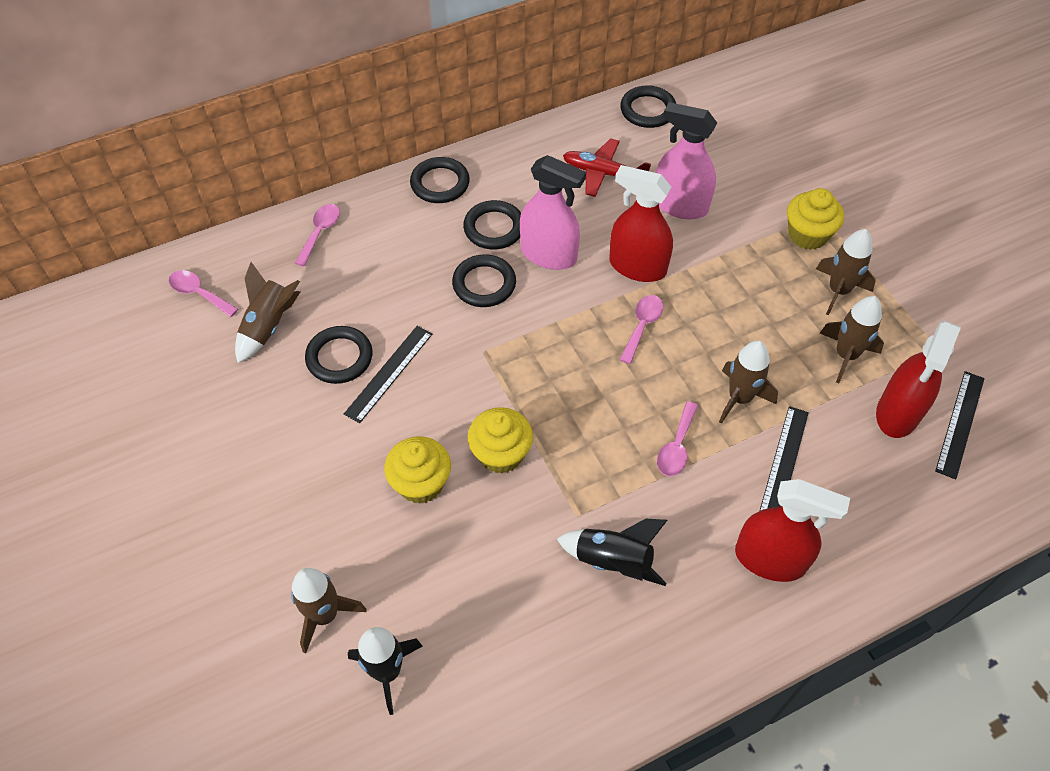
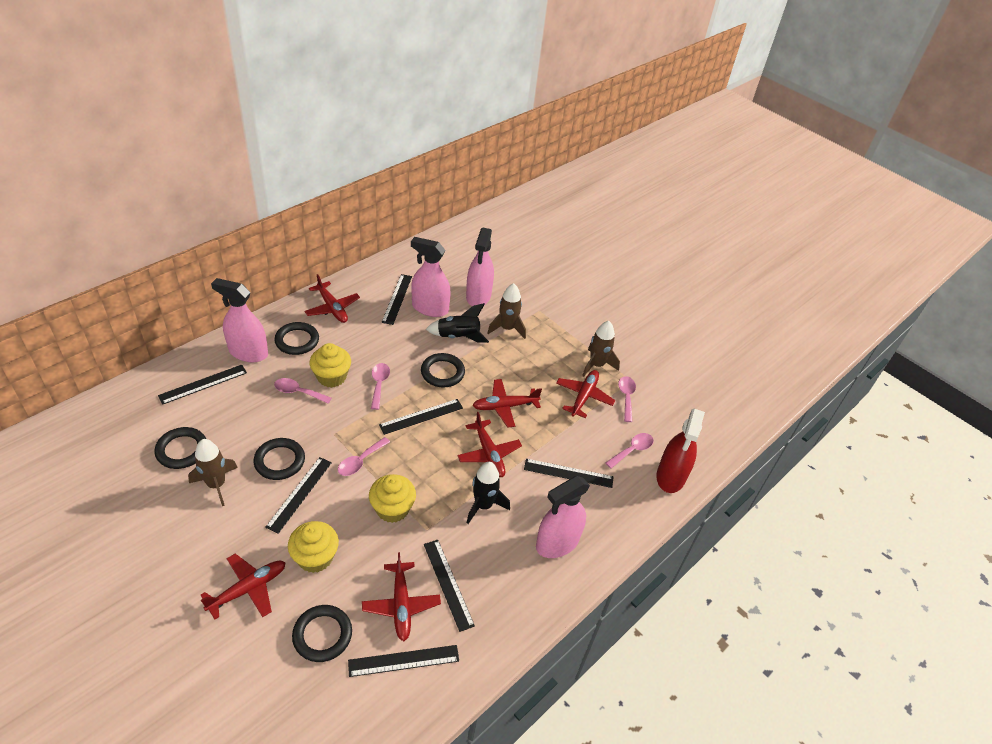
black ruler: [344,326,432,423] [760,406,809,511] [935,371,985,479] = 3 -> [158,365,247,405] [265,457,332,534] [348,645,459,677] [379,399,463,435] [382,274,412,325] [424,540,475,632] [524,459,613,488] = 7
brown rocket: [235,262,300,363] [291,568,366,654] [719,340,778,424] [816,229,875,316] [820,296,884,383] = 5 -> [188,439,238,506] [487,283,526,339] [582,321,620,377] = 3
pink spoon: [169,270,238,317] [295,204,340,266] [620,295,663,364] [657,401,698,476] = 4 -> [274,378,332,404] [338,437,390,476] [371,363,390,410] [606,433,654,468] [618,376,636,422] = 5
pink spray bottle: [520,155,586,270] [656,102,717,219] = 2 -> [211,278,268,362] [411,237,451,317] [466,228,494,306] [536,476,590,558] = 4
red plane: [563,138,651,197] = 1 -> [201,554,286,620] [304,274,360,323] [362,552,441,641] [457,412,522,477] [472,379,542,428] [556,370,615,418] = 6
red spray bottle: [609,165,673,282] [735,479,850,582] [876,320,961,438] = 3 -> [657,409,705,493] = 1

